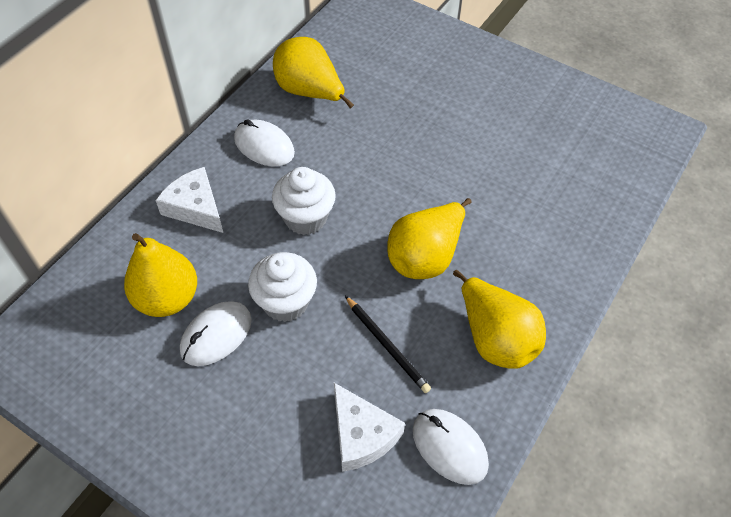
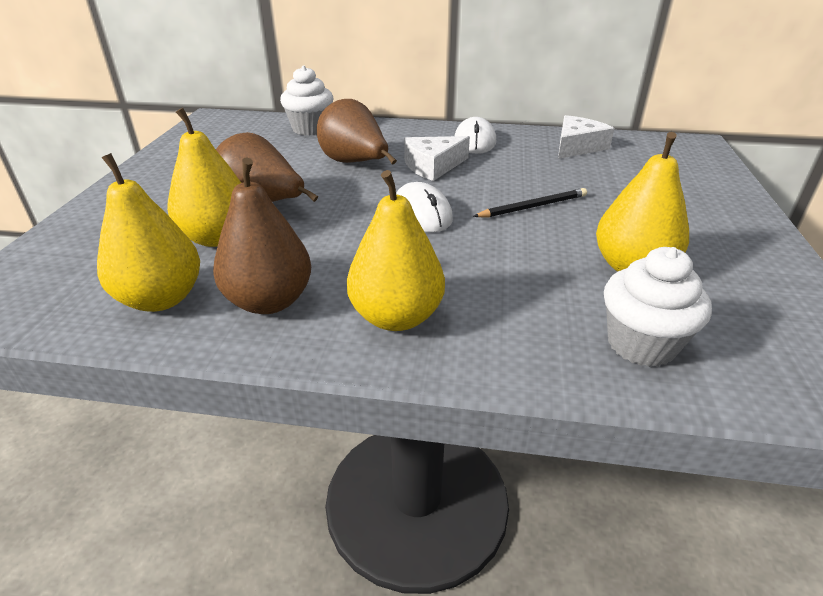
brown pear: none = 0 -> [213,158,311,314] [216,132,318,202] [317,99,397,165] = 3
white mouse: [180,301,252,366] [234,119,295,166] [413,409,489,485] = 3 -> [396,182,453,232] [455,117,496,154] = 2

